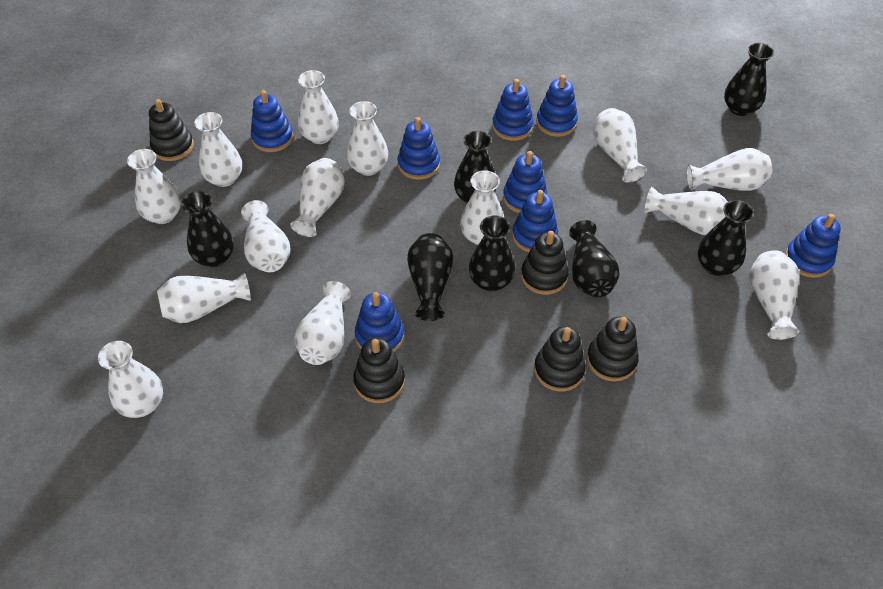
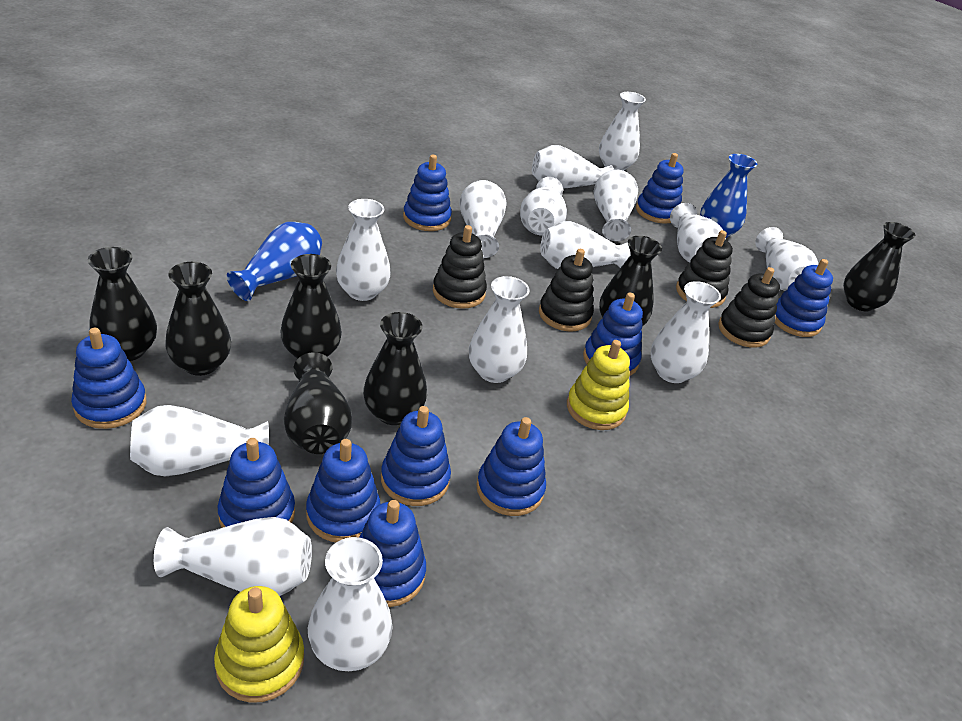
black stacking toy: [149,99,194,161] [353,338,405,403] [521,231,569,295] [534,327,586,392] [587,317,639,382] = 5 -> [433,225,487,309] [539,249,594,331] [676,230,733,308] [718,267,780,348] = 4
blue stacking toy: [251,90,293,152] [355,292,404,352] [398,117,440,180] [492,79,534,141] [503,151,547,213] [512,190,558,252] [536,75,578,137] [785,214,841,278] = 8 -> [71,328,146,429] [217,438,295,528] [306,439,380,542] [359,500,426,607] [381,406,451,506] [403,155,452,231] [476,417,546,516] [583,293,643,376] [636,153,684,224] [775,259,833,337] = 10
blue vase: none = 0 -> [227,222,322,301] [700,154,757,238] = 2
yellow stacking toy: none = 0 -> [214,586,304,703] [567,340,630,430] = 2

